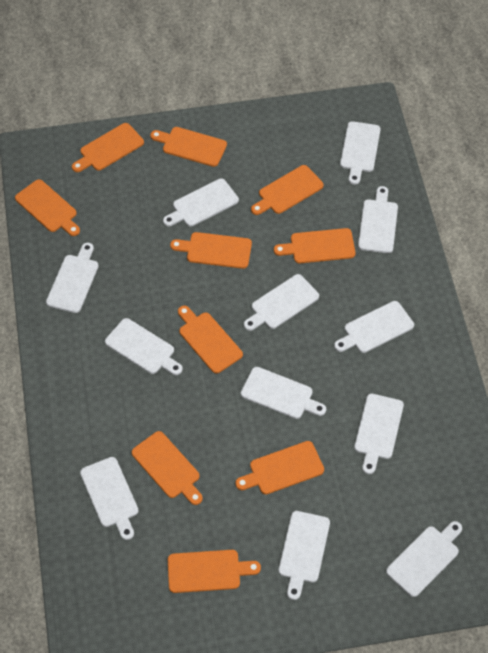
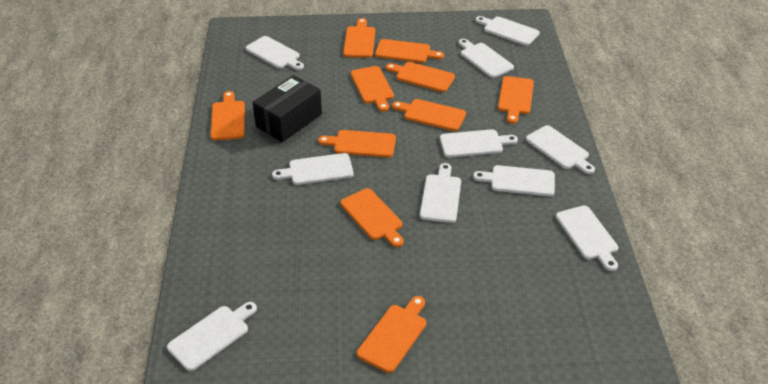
black box: none = 0 -> [252,75,322,142] = 1
white cutting board: [46,243,98,313] [80,457,138,540] [105,318,183,375] [163,179,239,226] [241,367,326,419] [244,274,319,331] [279,511,330,600] [334,301,414,353] [340,121,381,185] [354,394,404,474] [358,186,398,253] [386,521,462,597] = 12 -> [167,302,257,371] [245,36,304,70] [272,153,353,185] [420,163,461,223] [440,129,518,158] [459,39,514,78] [473,165,555,196] [476,16,540,46] [526,125,595,174] [556,205,618,271] = 10

